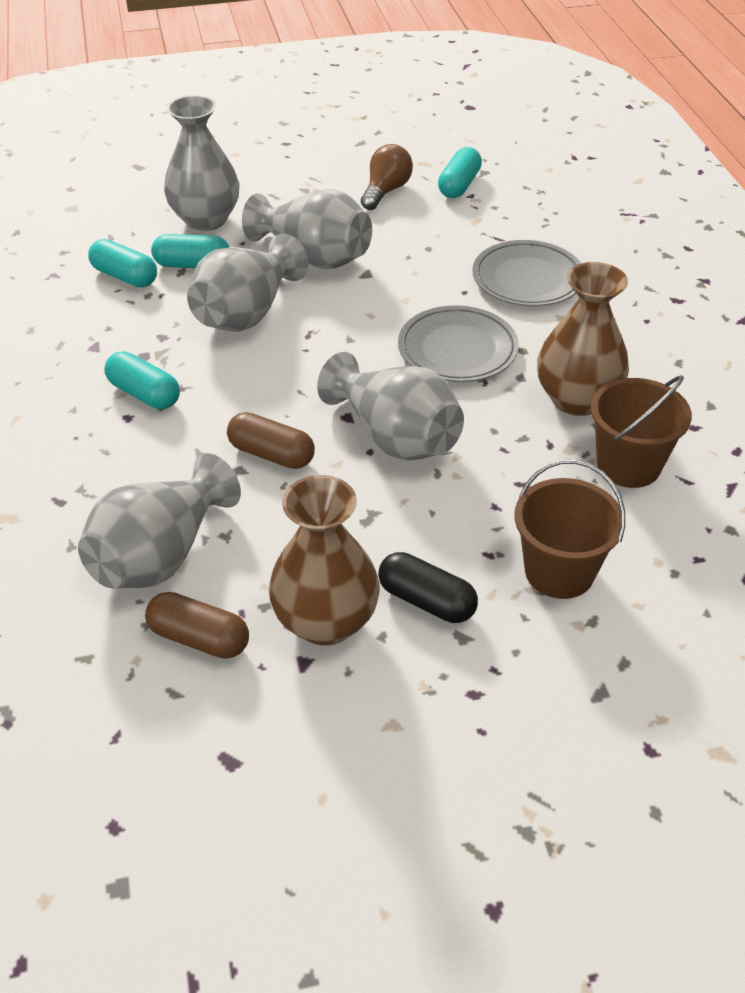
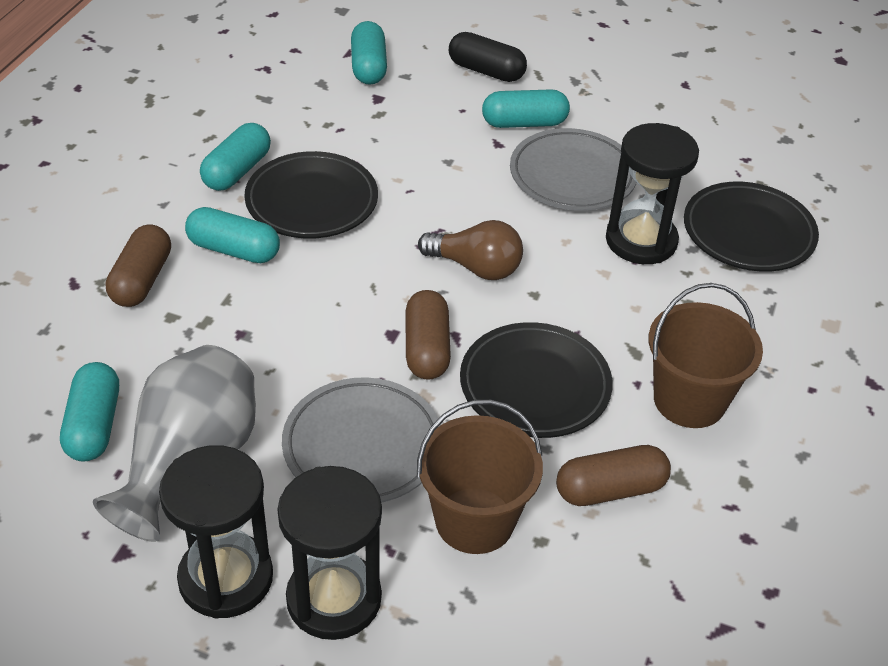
black hourglass: none = 0 -> [159,445,273,619] [277,466,382,640] [606,123,699,264] = 3
black plate: none = 0 -> [244,151,378,239] [460,322,613,438] [684,182,819,272] = 3
brown capsule: [145,592,249,659] [227,412,315,469] = 2 -> [106,224,171,307] [405,290,451,380] [556,445,671,506] = 3
brown vase: [269,475,380,646] [537,262,629,416] = 2 -> none = 0
grey vase: [78,453,241,588] [164,95,239,231] [187,233,309,332] [242,189,372,269] [317,352,464,461] = 5 -> [93,345,256,542] = 1
turquoise capsule: [88,239,157,287] [105,351,180,409] [151,234,229,268] [438,147,482,198] = 4 -> [60,362,119,462] [185,207,280,263] [200,123,271,191] [351,21,387,85] [482,89,570,128] = 5

